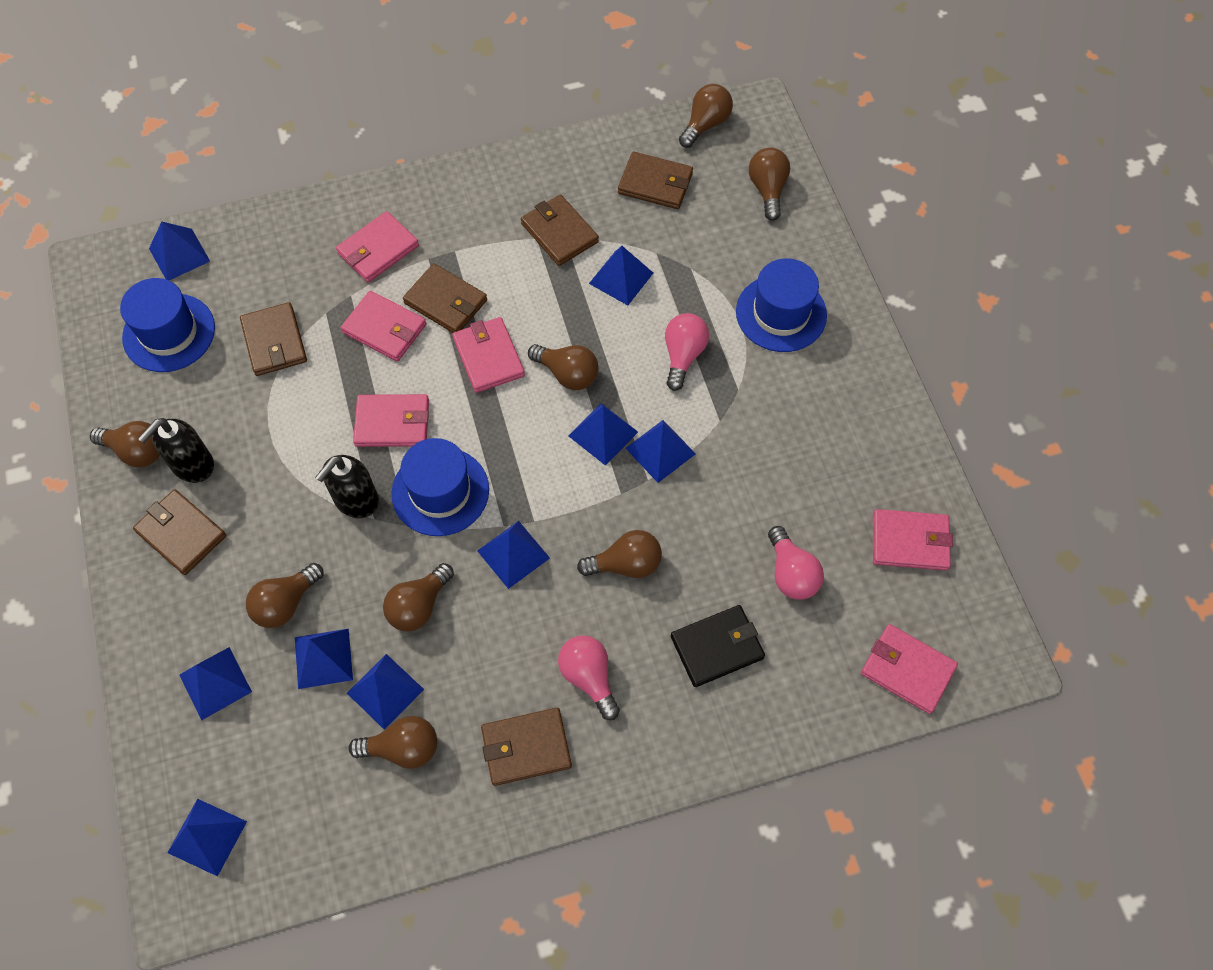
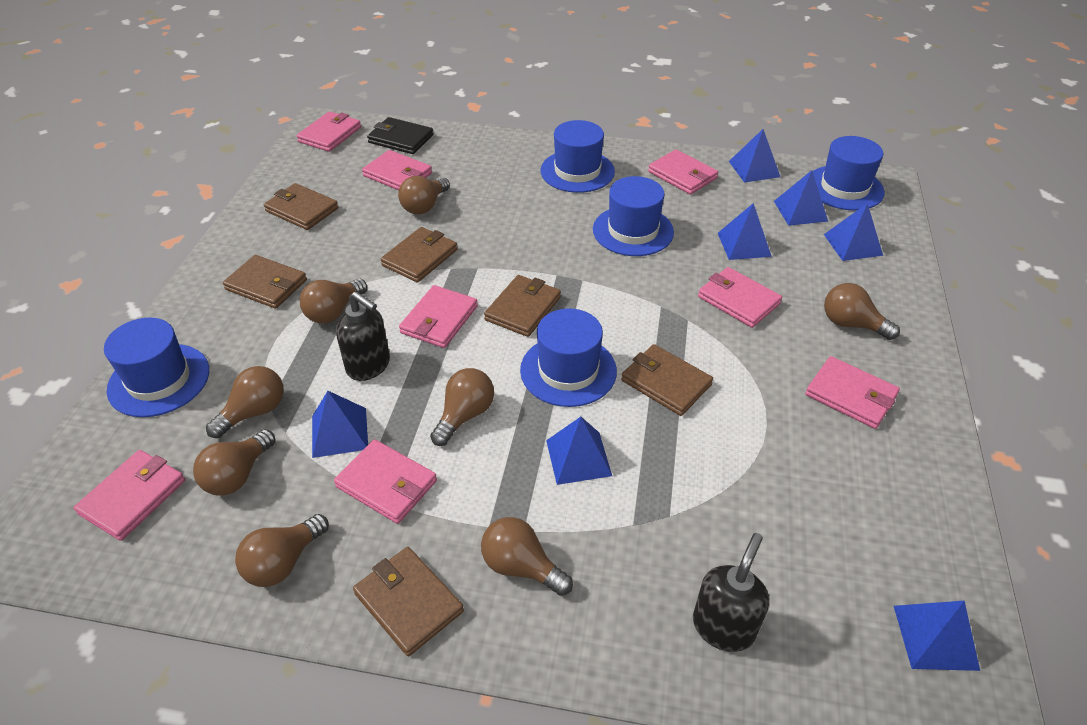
blue hat: [120,278,215,372] [391,438,489,536] [736,258,827,352] = 3 -> [104,318,209,417] [520,308,617,407] [541,120,615,193] [593,176,674,256] [813,136,885,211] = 5
blue pyramid: [149,222,210,280] [167,799,247,877] [180,647,252,721] [295,629,353,689] [347,654,424,730] [477,521,550,589] [568,403,638,466] [589,246,653,305] [625,420,696,483] = 9 -> [312,391,368,458] [546,417,612,485] [718,203,772,260] [729,129,780,183] [774,170,828,226] [824,203,883,261] [894,601,980,671] = 7
pink light bulb: [558,635,620,720] [665,313,709,391] [768,526,824,600] = 3 -> none = 0
pink wallet: [336,211,419,282] [341,291,426,362] [353,394,429,447] [452,317,525,393] [861,624,958,714] [873,509,953,570] = 6 -> [74,450,185,541] [296,111,361,152] [334,439,437,524] [362,150,432,190] [399,285,478,348] [648,149,718,195] [698,267,782,328] [805,356,900,429] = 8

